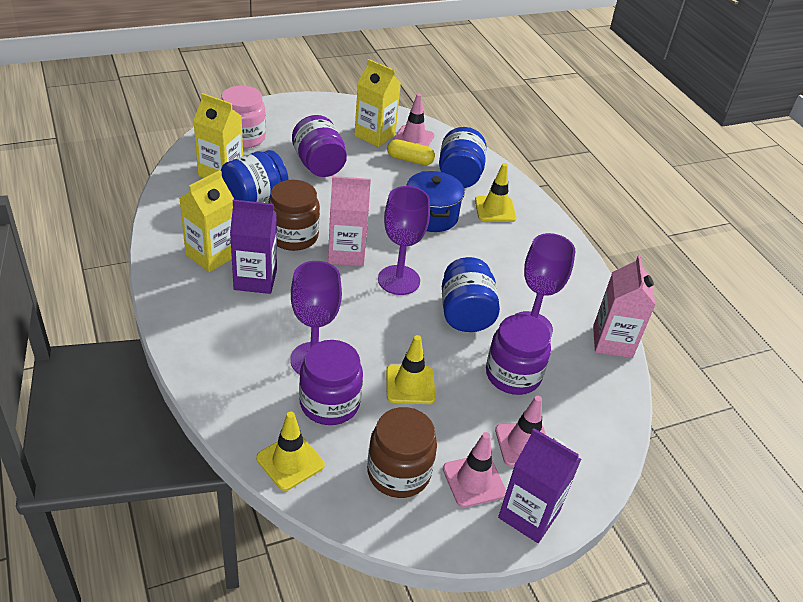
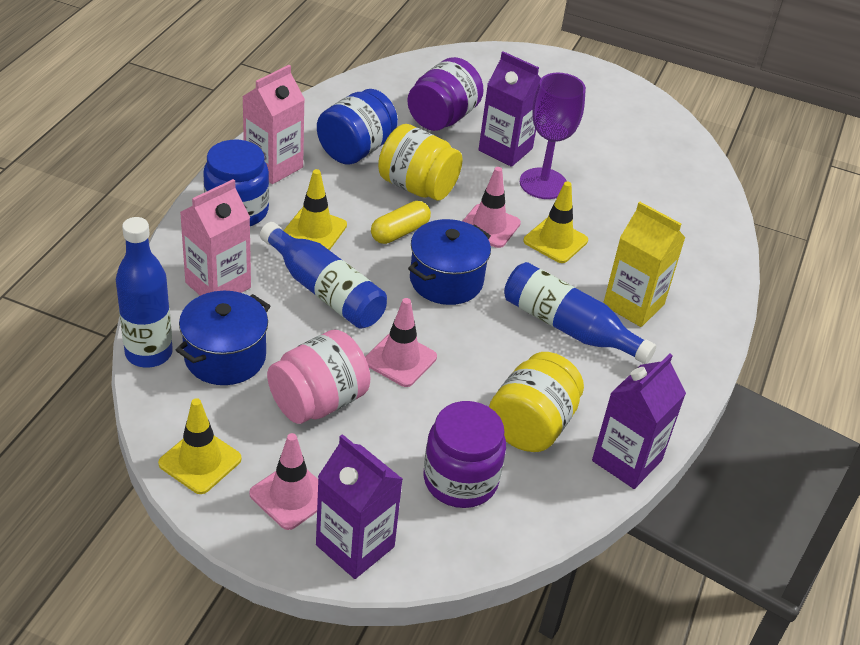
blue bottle: none = 0 -> [116,217,173,368] [260,222,387,329] [504,262,656,364] = 3
blue jar: [221,150,288,203] [439,127,487,188] [442,257,500,332] = 3 -> [203,140,269,226] [317,89,398,165] = 2
blue pot: [406,171,465,232] = 1 -> [176,291,270,385] [408,219,491,305] = 2
brown jar: [268,180,320,251] [367,407,437,498] = 2 -> none = 0
purple carton: [230,199,277,294] [498,428,581,543] = 2 -> [316,434,403,579] [478,51,541,167] [592,354,686,489] = 3
purple goblet: [290,261,342,374] [378,186,430,295] [516,233,575,336] = 3 -> [520,73,586,199] = 1
purple jar: [292,115,347,177] [299,340,363,425] [486,314,551,395] = 3 -> [407,57,484,131] [423,401,506,508] = 2
yellow carton: [179,170,235,272] [193,93,243,178] [354,59,401,147] = 3 -> [603,202,686,327] = 1
yellow jar: none = 0 -> [378,124,462,200] [489,352,584,452] = 2

